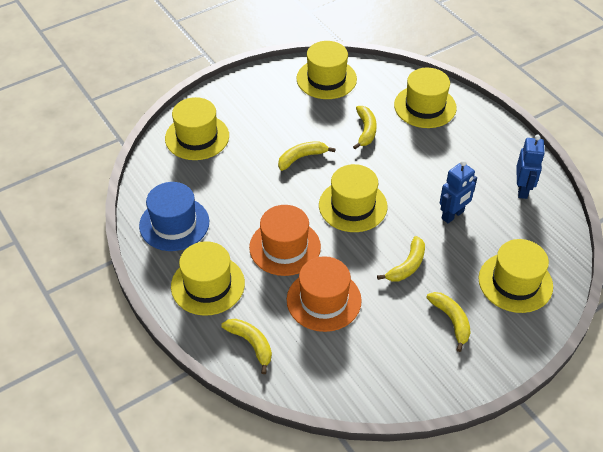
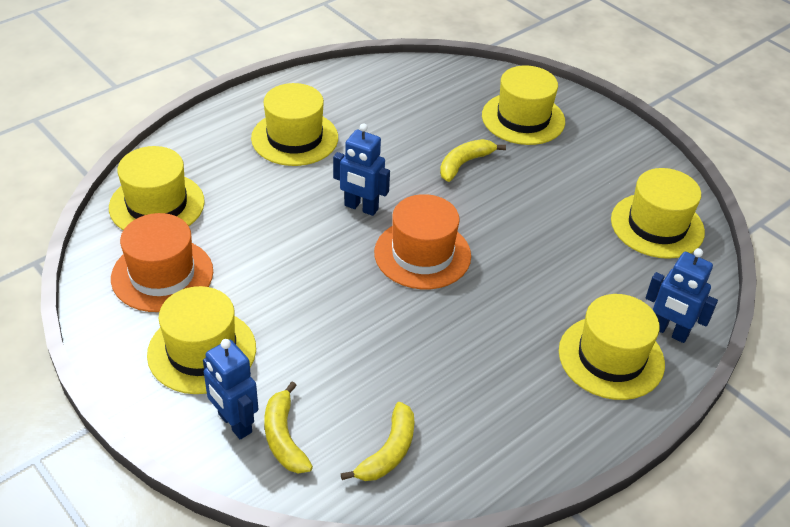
blue hat: [139,182,209,251] = 1 -> none = 0
blue robot: [440,160,477,223] [516,135,545,199] = 2 -> [203,339,258,439] [333,123,390,216] [646,248,718,343] = 3
yellow banana: [221,319,272,374] [278,141,336,171] [353,106,377,149] [377,236,425,281] [426,292,470,352] = 5 -> [264,382,313,474] [341,402,414,481] [440,139,506,182] = 3

